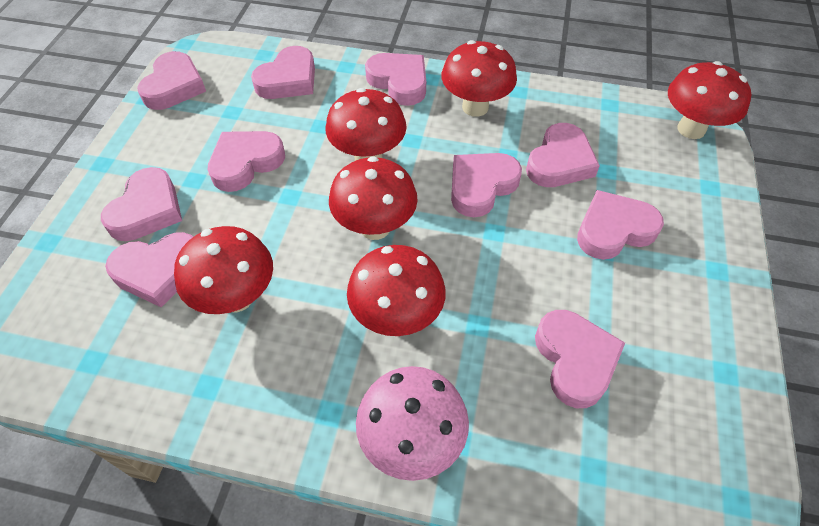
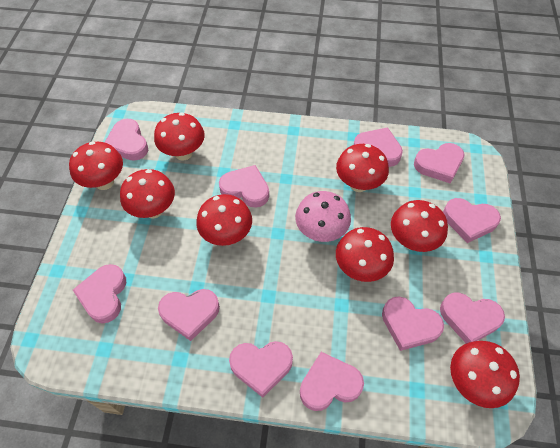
pink heart: [101,167,182,241] [105,232,193,307] [137,51,206,110] [208,131,285,192] [251,46,315,99] [365,53,426,106] [451,153,522,217] [526,123,600,187] [535,310,625,408] [577,190,664,260] = 10 -> [73,264,126,323] [105,119,148,161] [158,289,220,341] [219,165,269,208] [229,341,293,398] [300,352,364,411] [354,127,403,167] [382,296,444,351] [414,143,464,184] [440,293,505,343] [443,198,501,243] = 11
red mushroom: [174,226,273,314] [326,88,407,161] [329,156,418,240] [347,245,446,336] [441,40,517,117] [668,61,751,139] = 6 -> [69,141,123,190] [120,169,175,219] [154,112,205,160] [196,194,252,246] [336,144,389,192] [336,227,394,282] [391,200,448,252] [450,341,520,408] = 8

